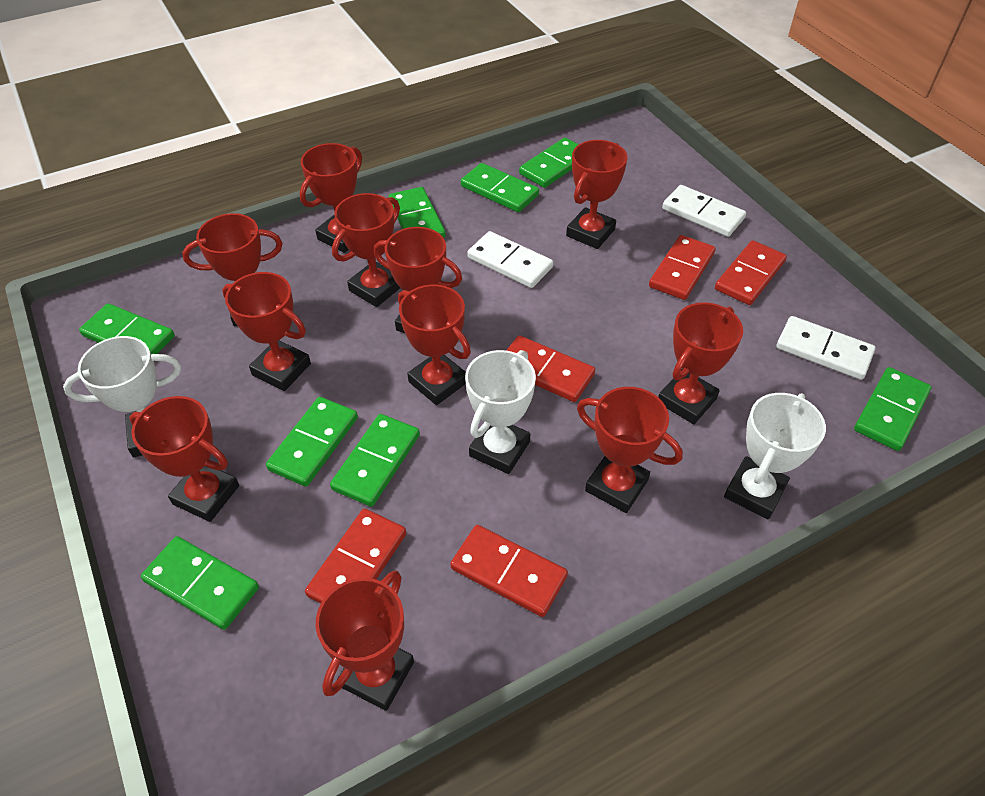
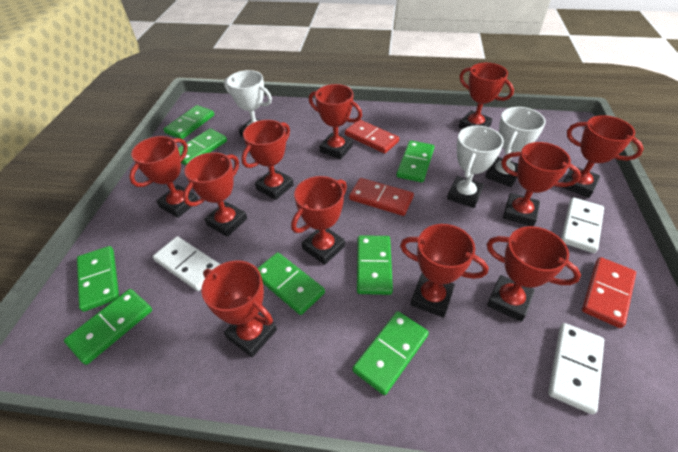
red domino: [305,509,406,604] [450,525,568,617] [506,335,595,402] [649,235,716,300] [715,240,787,305] = 5 -> [345,120,399,154] [349,178,414,216] [582,257,636,328] = 3

